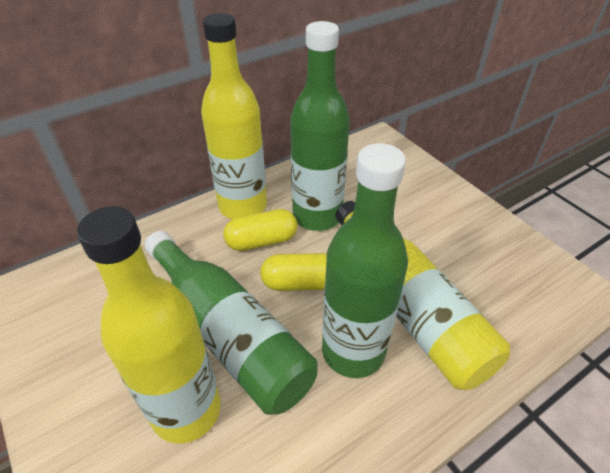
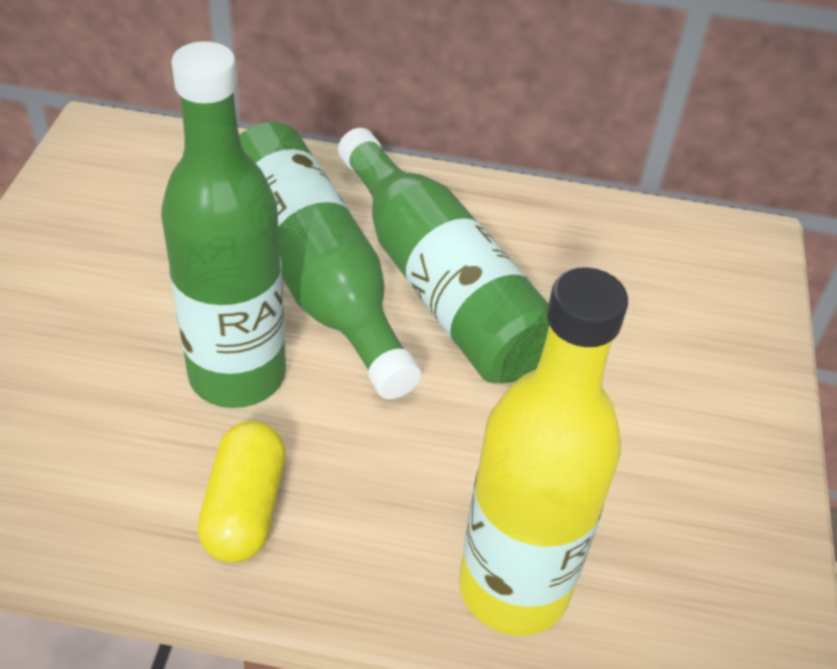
yellow bottle: [77,206,221,444] [201,13,267,219] [336,201,510,390] = 3 -> [459,267,628,636] = 1
yellow capsule: [223,209,297,251] [260,253,327,291] = 2 -> [198,421,286,563] = 1

